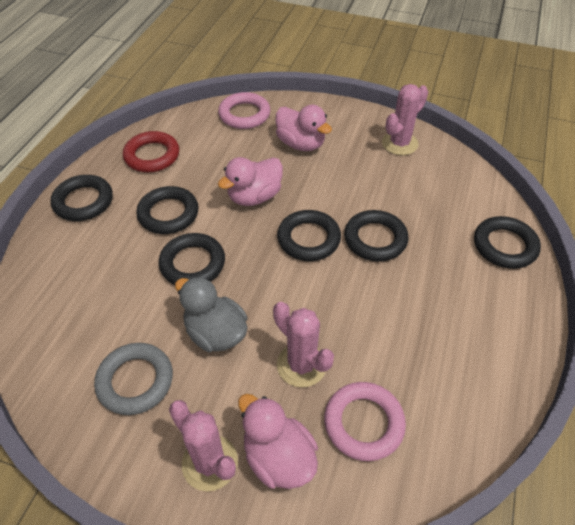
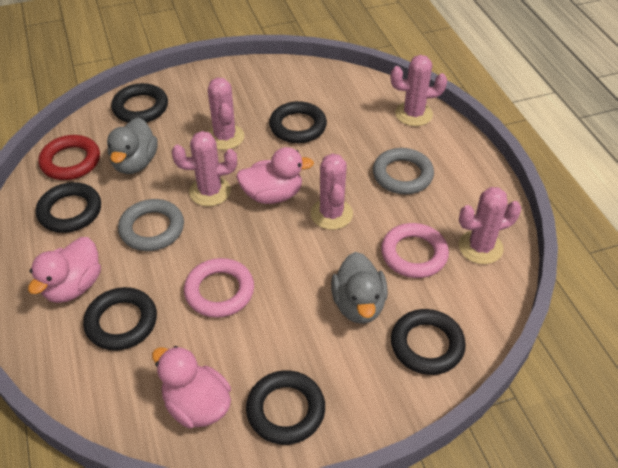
grey duck: [175,276,248,352] = 1 -> [107,117,158,174] [331,252,388,324] = 2
grey ring: [94,343,173,415] = 1 -> [118,199,184,251] [373,148,434,194] = 2
pink cactus: [169,400,238,491] [273,302,334,388] [382,84,428,155] = 3 -> [172,131,237,206] [208,78,244,150] [310,153,353,230] [391,55,447,126] [459,187,521,264] = 5

